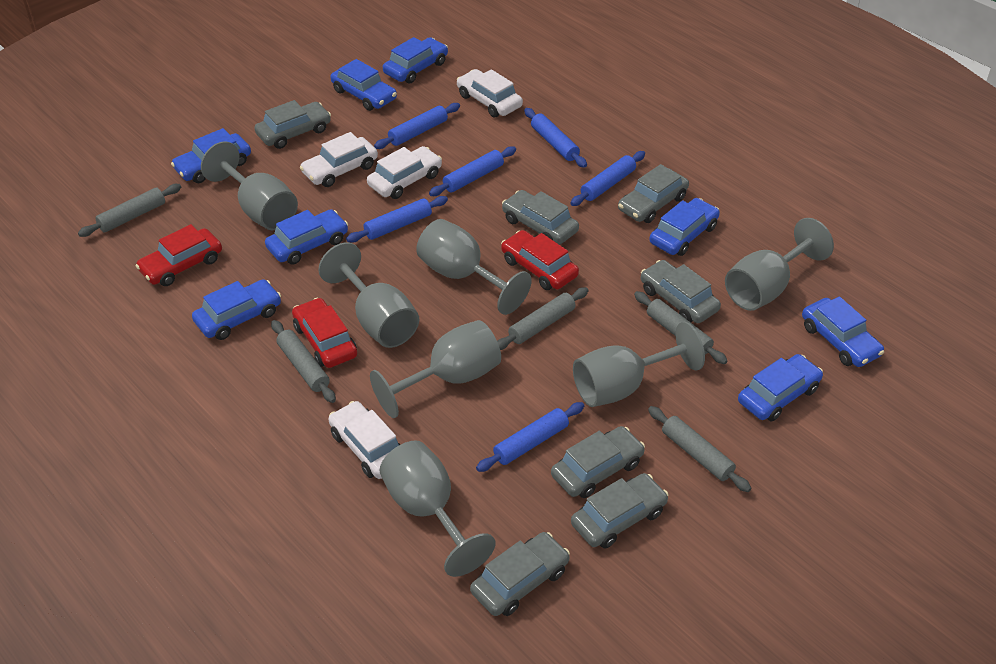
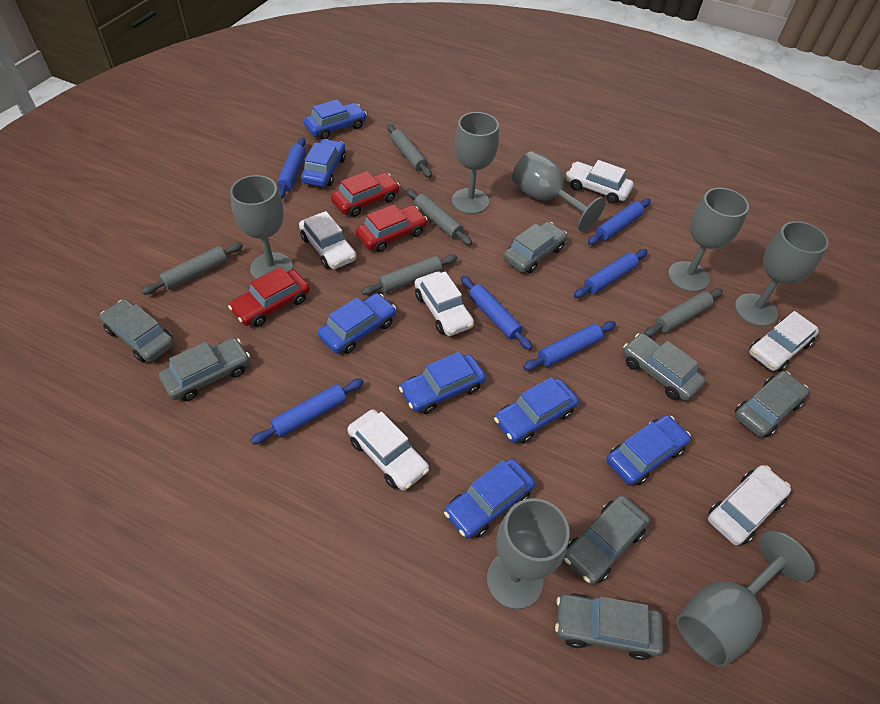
blue car: [171,128,251,183] [192,279,281,340] [265,209,348,265] [331,59,397,111] [383,37,448,84] [649,198,720,256] [738,354,823,421] [802,296,884,367] = 8 -> [301,139,346,187] [304,99,367,139] [318,293,396,354] [399,352,486,414] [444,458,535,539] [494,377,579,444] [606,415,691,485] = 7
white car: [300,132,378,187] [328,401,401,479] [367,146,442,199] [457,69,523,118] = 4 -> [299,211,356,269] [347,409,429,491] [415,271,474,336] [566,160,634,204] [708,465,791,545] [749,311,819,372] = 6

